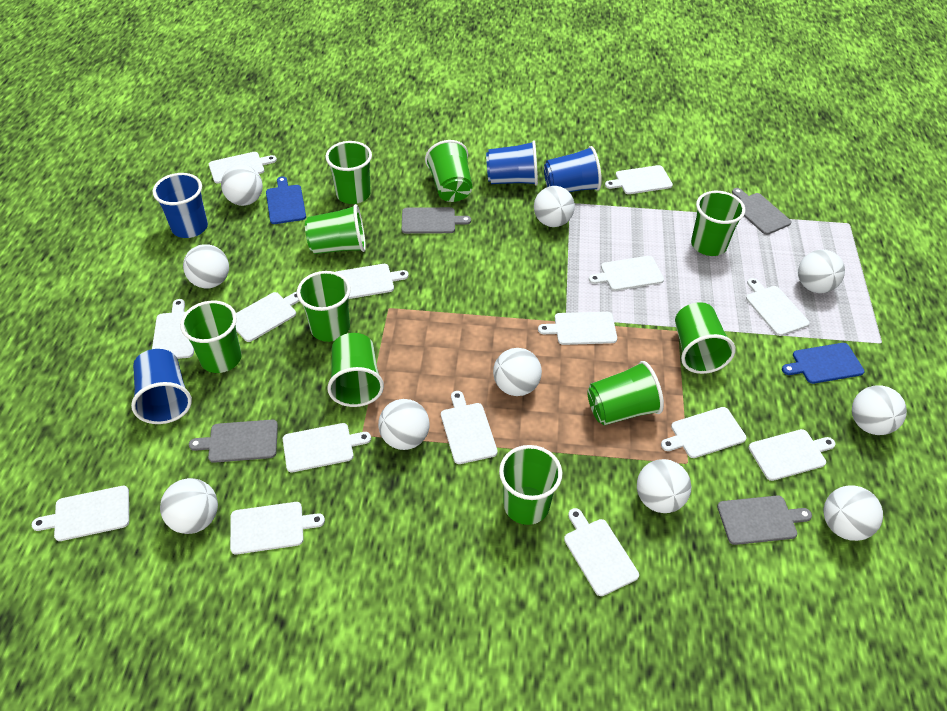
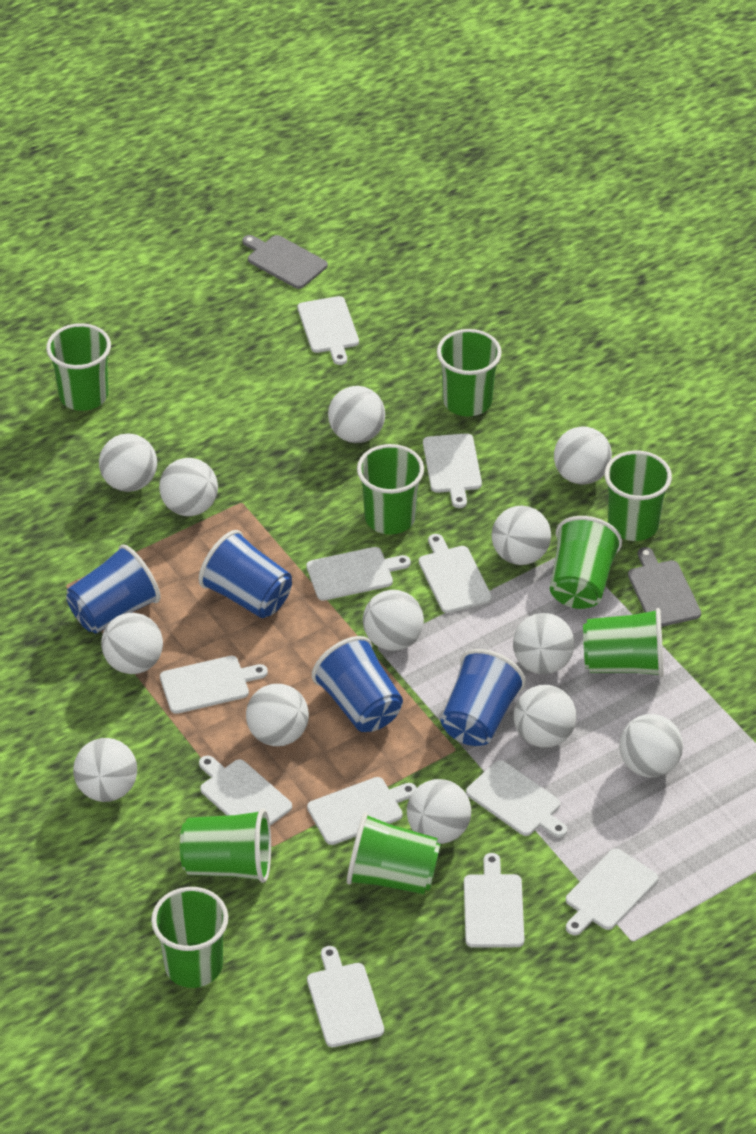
blue cutting board: [266,176,306,224] [782,343,865,384] = 2 -> none = 0
green cup: [180,300,242,373] [297,271,351,342] [305,204,366,254] [325,141,372,204] [327,333,384,407] [425,140,473,202] [499,445,562,525] [587,361,664,425] [675,302,735,374] [691,191,745,256] = 10 -> [46,323,111,411] [151,887,228,988] [180,809,271,883] [347,812,441,894] [357,444,424,534] [437,329,502,416] [550,516,622,609] [583,608,664,677] [604,450,672,541] = 9
grey cutting board: [189,420,278,463] [402,207,471,234] [717,495,812,545] [732,188,791,235] = 4 -> [242,235,328,289] [628,547,701,627] = 2
white ball: [160,478,218,534] [183,244,229,288] [221,165,263,206] [378,399,430,450] [493,348,542,396] [534,186,575,227] [637,459,691,513] [798,250,845,293] [824,486,883,541] [852,385,907,435] = 10 -> [73,738,137,802] [99,434,157,492] [101,613,163,674] [159,458,218,516] [246,684,309,746] [328,386,385,443] [363,590,424,651] [407,779,471,844] [492,506,551,565] [513,613,574,674] [513,685,577,747] [554,427,612,485] [619,714,683,777] = 13
white cutting board: [32,486,129,541] [152,299,194,359] [209,152,277,184] [230,502,325,555] [236,292,299,342] [283,423,371,472] [336,264,409,299] [441,391,498,464] [538,312,617,345] [564,508,639,596] [589,256,664,291] [605,165,673,194] [661,407,747,458] [746,278,809,336] [749,429,835,481] = 15 -> [160,656,268,714] [199,755,292,826] [297,296,359,365] [306,547,411,601] [307,777,417,845] [307,946,384,1047] [419,534,492,613] [423,433,482,508] [464,853,524,948] [466,760,567,838] [566,848,658,935] = 11

